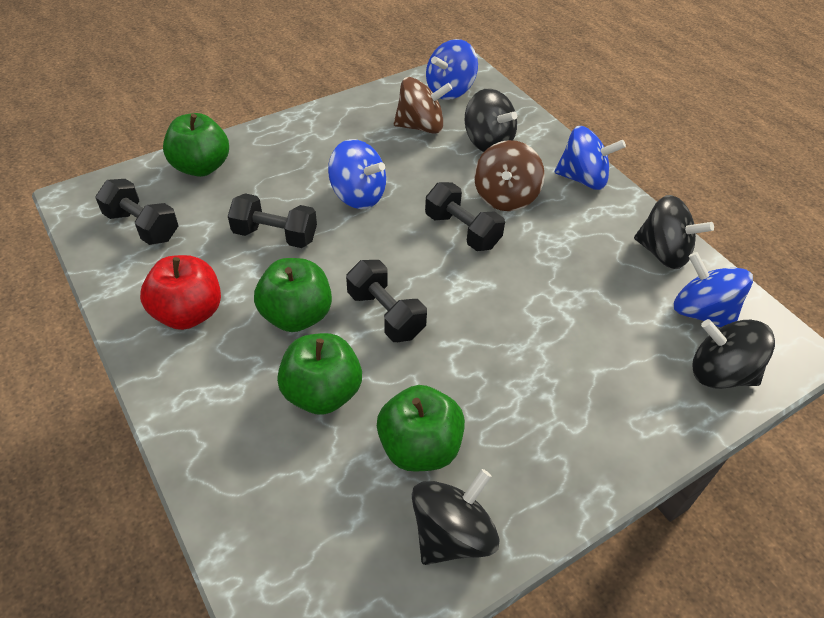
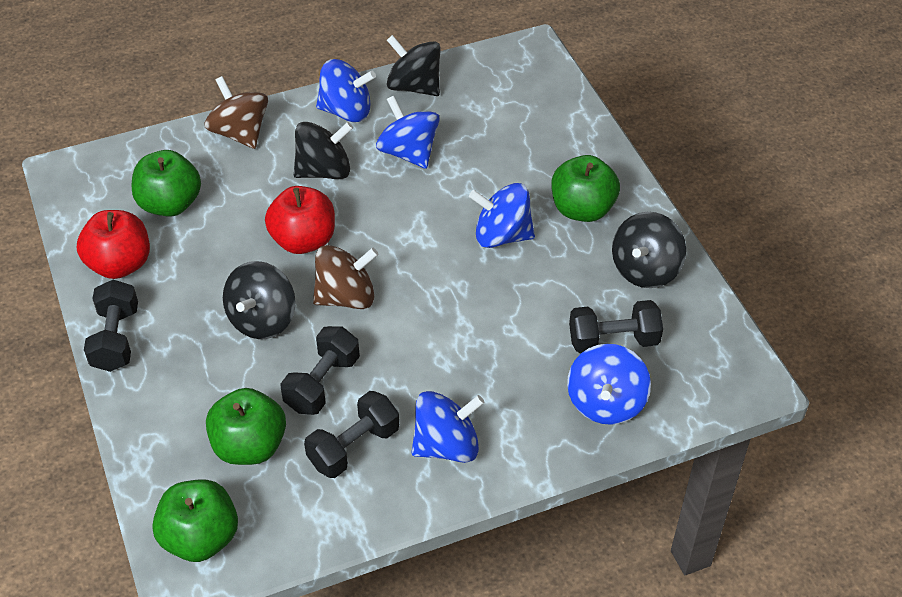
blue spinning top: [328,139,386,209] [426,39,478,100] [554,126,626,190] [673,252,753,328] = 4 -> [316,59,376,122] [376,96,440,169] [412,391,484,463] [469,183,535,248] [567,344,651,425] = 5
red apple: [140,255,221,330] = 1 -> [77,210,150,279] [265,186,335,254] = 2

